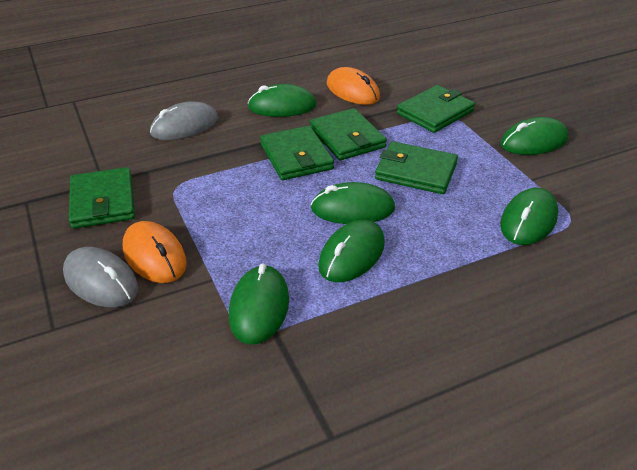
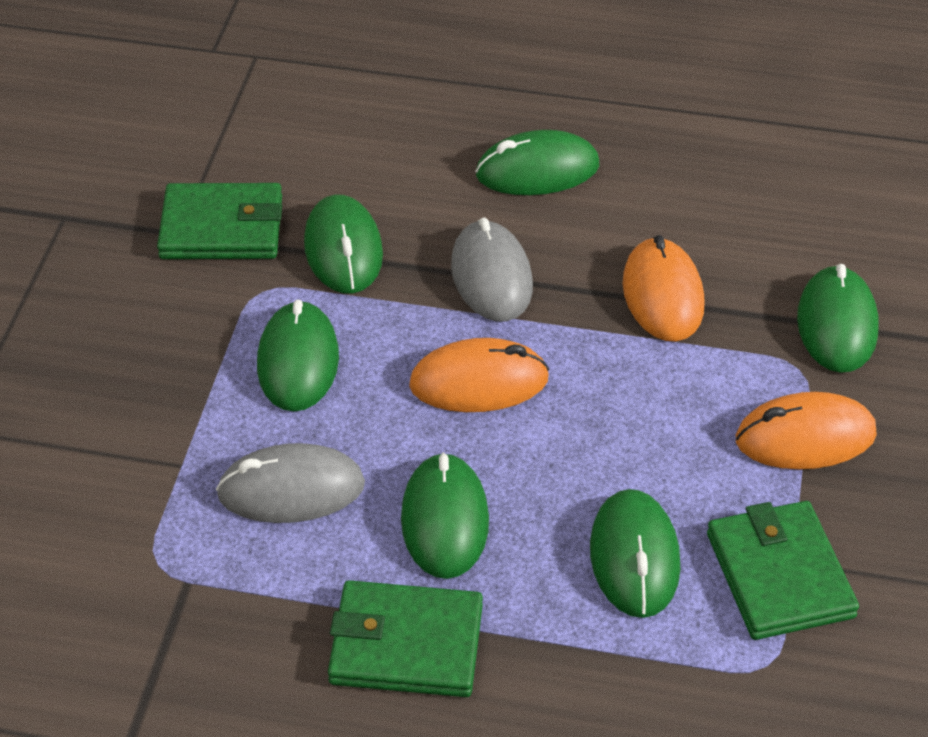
green wallet: [69,167,135,229] [260,126,334,180] [310,108,387,160] [375,141,458,194] [397,85,475,133] = 5 -> [157,183,282,259] [328,580,483,697] [707,501,859,640] = 3
orange mouse: [123,221,187,283] [327,67,380,105] = 2 -> [409,338,549,412] [623,235,705,342] [736,392,877,469] = 3

